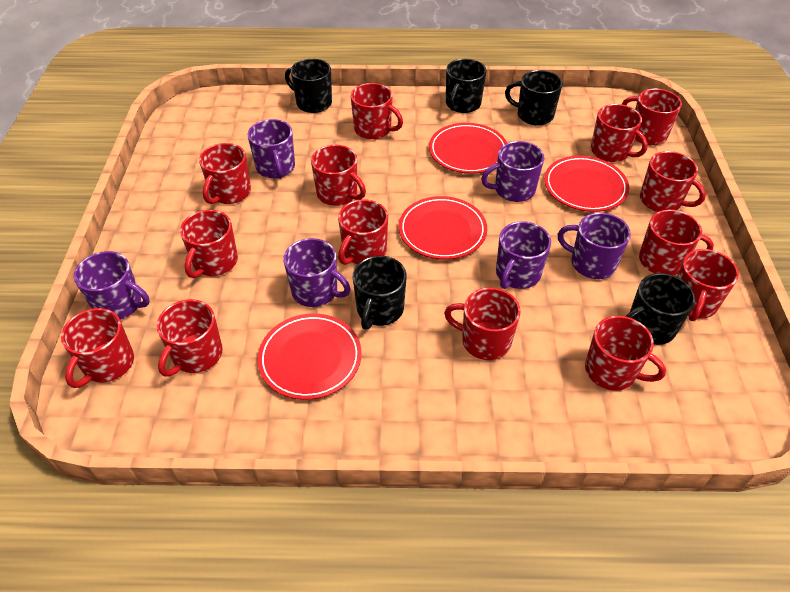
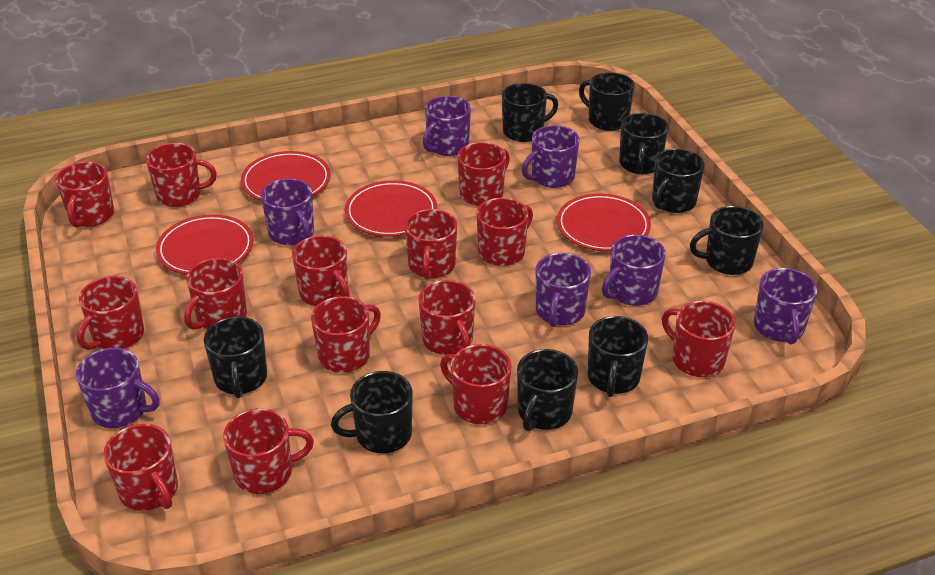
black mug: [285,59,332,113] [353,256,407,330] [446,59,487,113] [505,70,563,125] [626,273,696,345] = 5 -> [204,316,267,398] [331,371,413,453] [502,83,558,142] [517,349,578,431] [579,72,634,131] [588,316,648,397] [619,113,668,174] [652,148,705,213] [690,206,764,275] = 9
purple mug: [74,251,150,320] [248,119,295,179] [283,238,351,307] [481,141,544,202] [496,221,551,289] [558,212,631,279] = 6 -> [76,348,160,428] [261,178,314,245] [423,96,471,156] [522,125,580,188] [536,253,591,327] [602,234,666,306] [754,268,817,345] = 7

